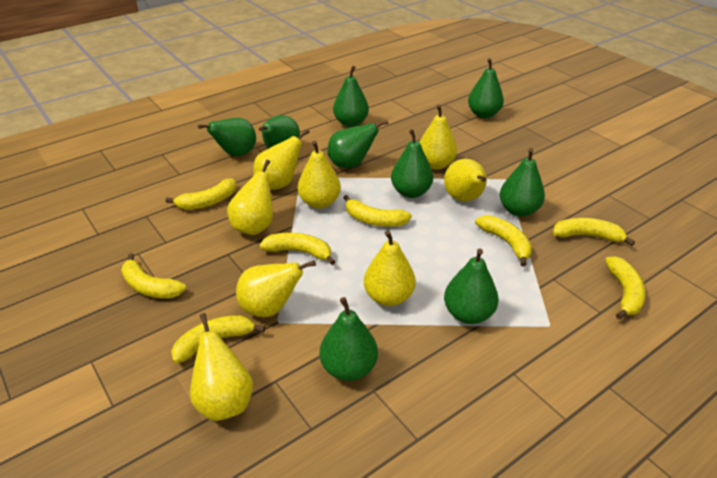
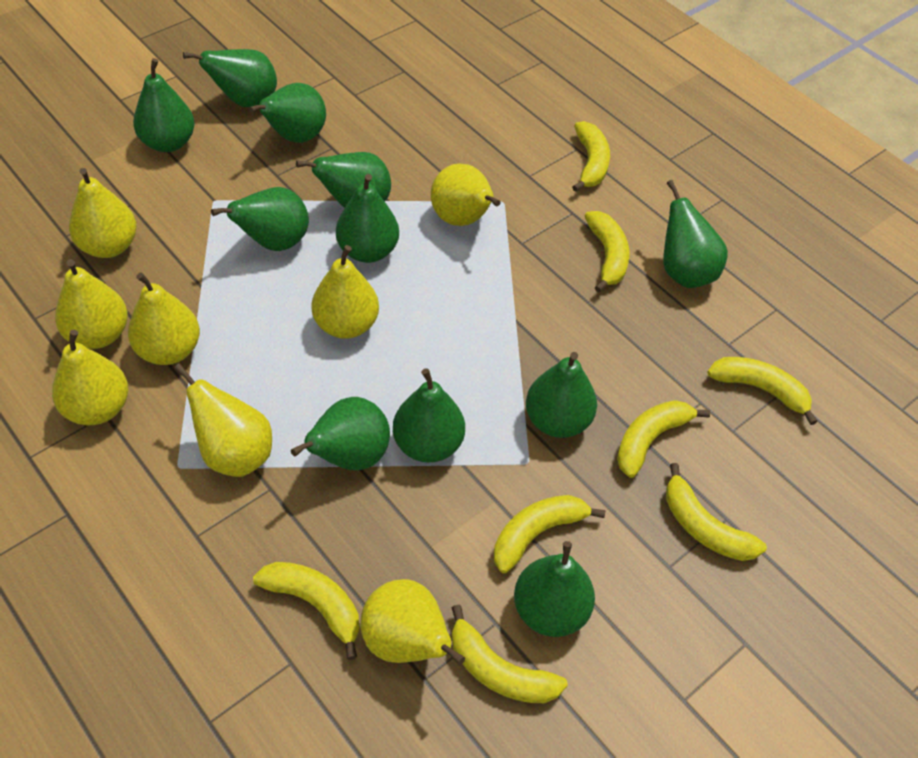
green pear: [198,118,256,156] [259,115,300,149] [320,297,378,381] [327,120,389,168] [333,66,369,127] [391,129,433,198] [444,249,499,324] [468,58,504,118] [500,148,545,217] = 9 -> [133,58,195,152] [183,49,277,107] [211,187,309,251] [249,83,326,143] [291,397,390,471] [296,152,391,208] [336,174,399,263] [393,368,465,463] [514,541,595,637] [526,352,597,438] [663,180,728,288] = 11

